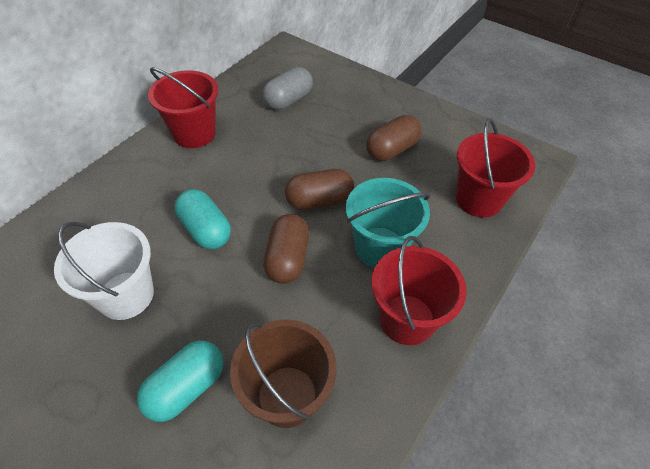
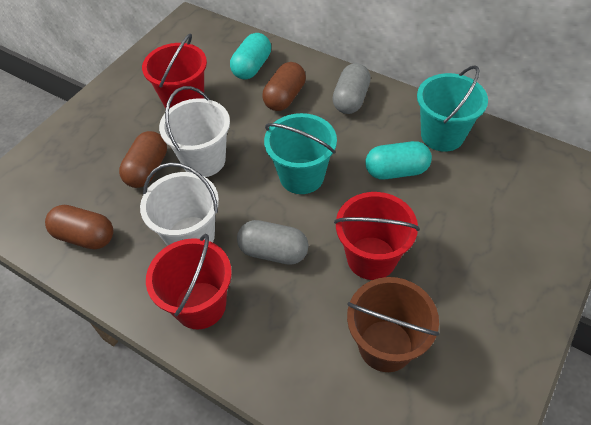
grey capsule: [262,67,313,110] = 1 -> [237,220,308,265] [332,63,371,114] = 2
turquoise bucket: [346,178,430,268] = 1 -> [264,113,337,194] [417,65,488,152] = 2
white bucket: [54,222,154,320] = 1 -> [140,162,219,246] [159,86,230,177] = 2

